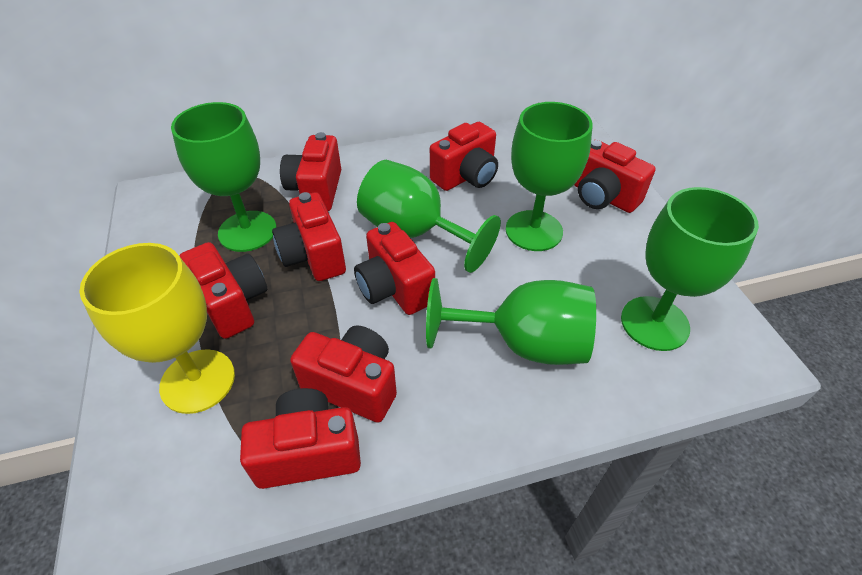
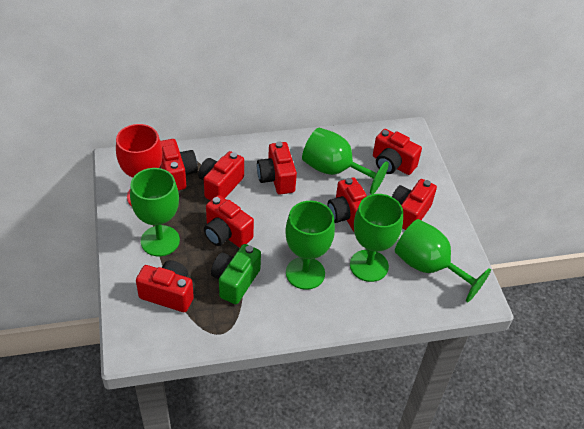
green camera: none = 0 -> [211,244,261,304] = 1
red goblet: none = 0 -> [116,124,163,206] = 1
yellow goblet: [79,243,235,414] = 1 -> none = 0

